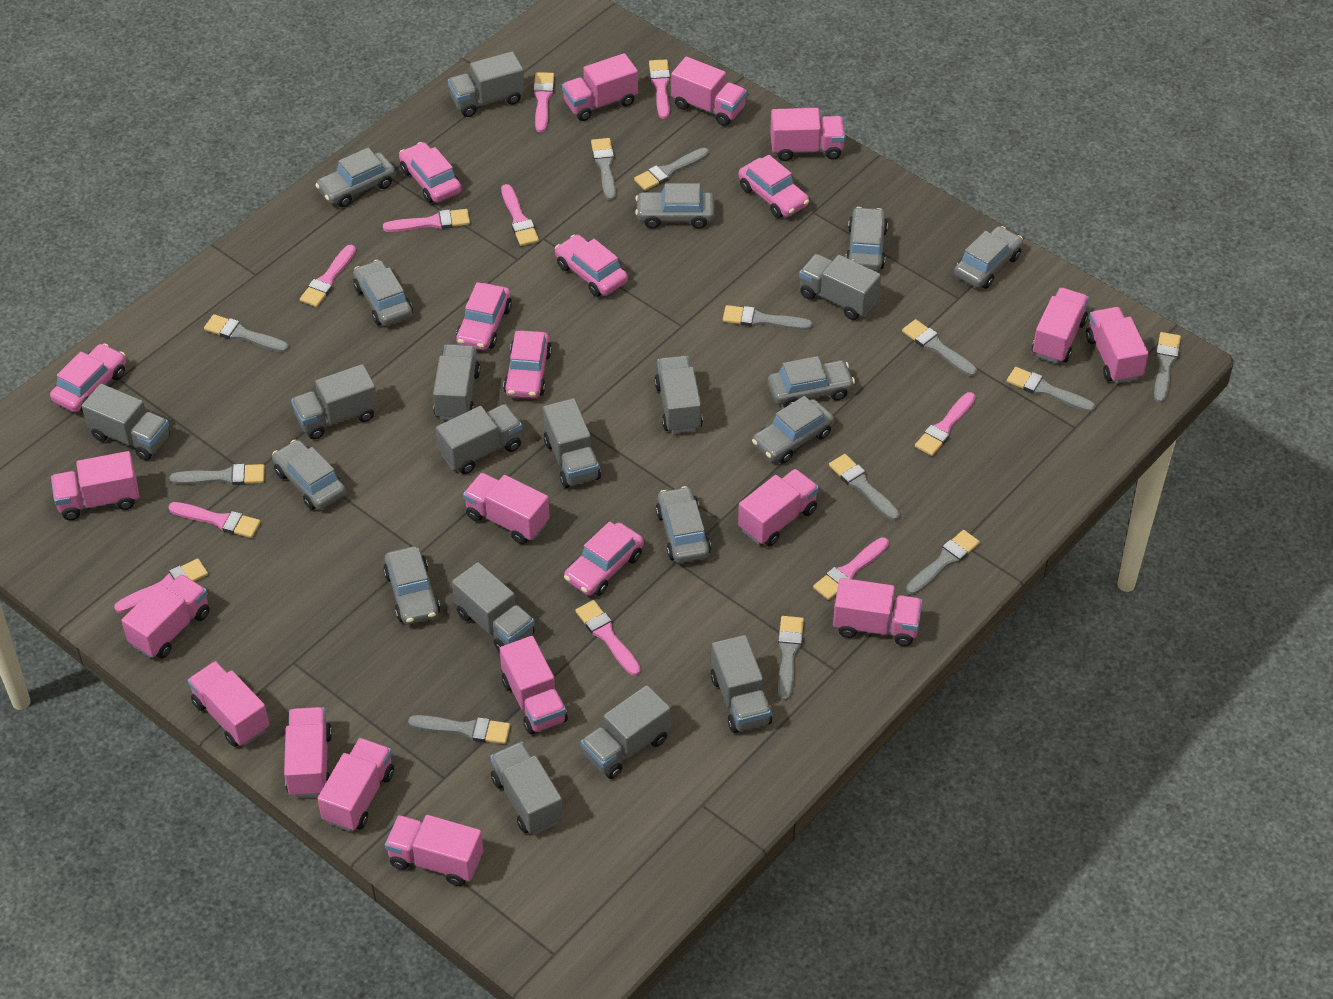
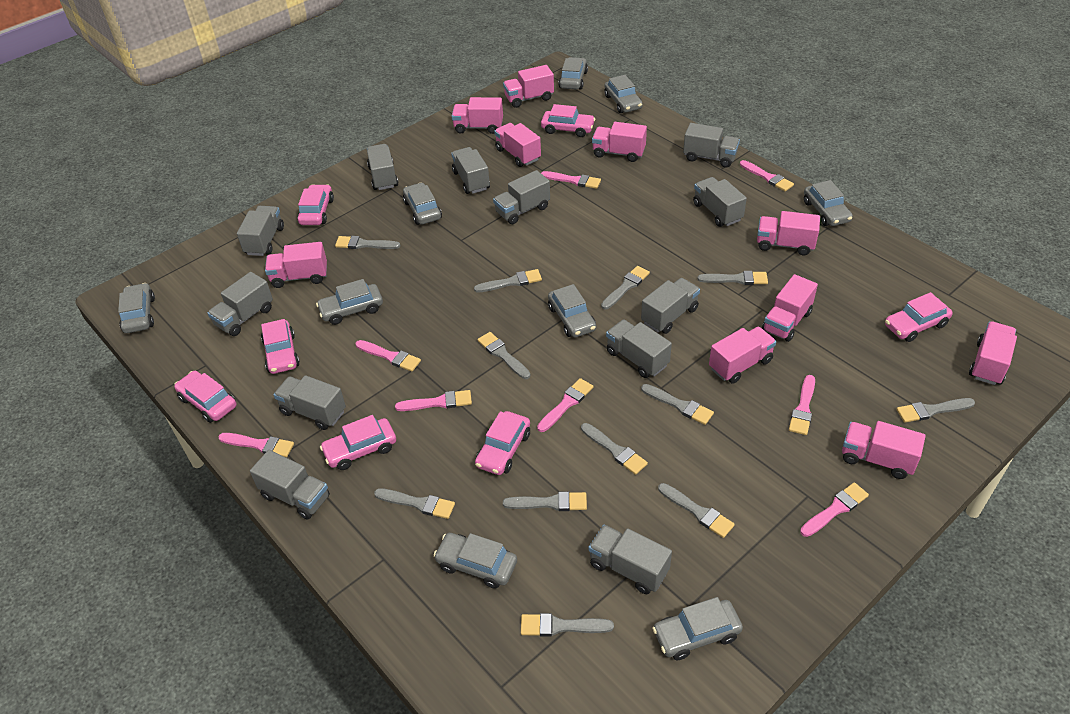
grey car: [272,440,346,510] [315,148,396,207] [353,259,413,326] [383,546,440,625] [635,183,715,229] [656,486,711,563] [752,396,834,464] [768,356,855,408] [846,207,888,271] [954,226,1023,289] = 10 -> [118,283,155,333] [316,279,383,325] [403,183,442,225] [433,533,517,589] [548,284,596,337] [558,57,588,90] [604,75,643,113] [652,597,743,660] [804,180,853,226] = 9
pink brush: [114,558,208,613] [168,502,260,538] [300,245,356,307] [383,209,470,232] [501,184,539,246] [533,72,554,132] [575,600,641,676] [649,60,670,119] [813,537,889,600] [915,392,976,456] = 10 -> [219,433,294,457] [356,340,421,372] [395,390,472,411] [537,378,593,432] [541,171,601,189] [740,160,794,191] [789,375,815,435] [800,482,869,537] = 8
pink truck: [51,451,139,520] [121,574,210,659] [187,661,269,747] [284,707,332,797] [317,738,394,831] [385,815,483,886] [463,473,550,544] [500,636,568,734] [562,53,638,121] [671,57,747,126] [738,469,819,547] [770,108,845,161] [833,578,922,646] [1032,288,1089,363] [1086,307,1149,383] = 15 -> [265,242,327,288] [452,97,503,134] [494,123,541,167] [503,65,554,108] [592,122,647,162] [709,327,776,384] [757,211,820,255] [762,274,818,342] [842,421,926,479] [969,321,1017,385] = 10

